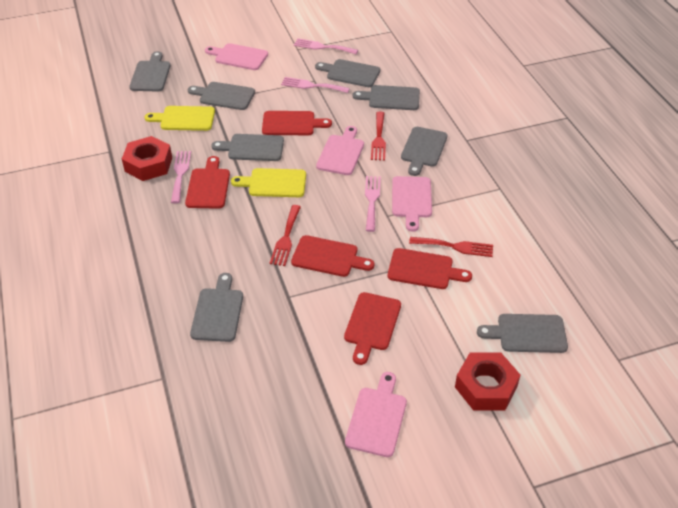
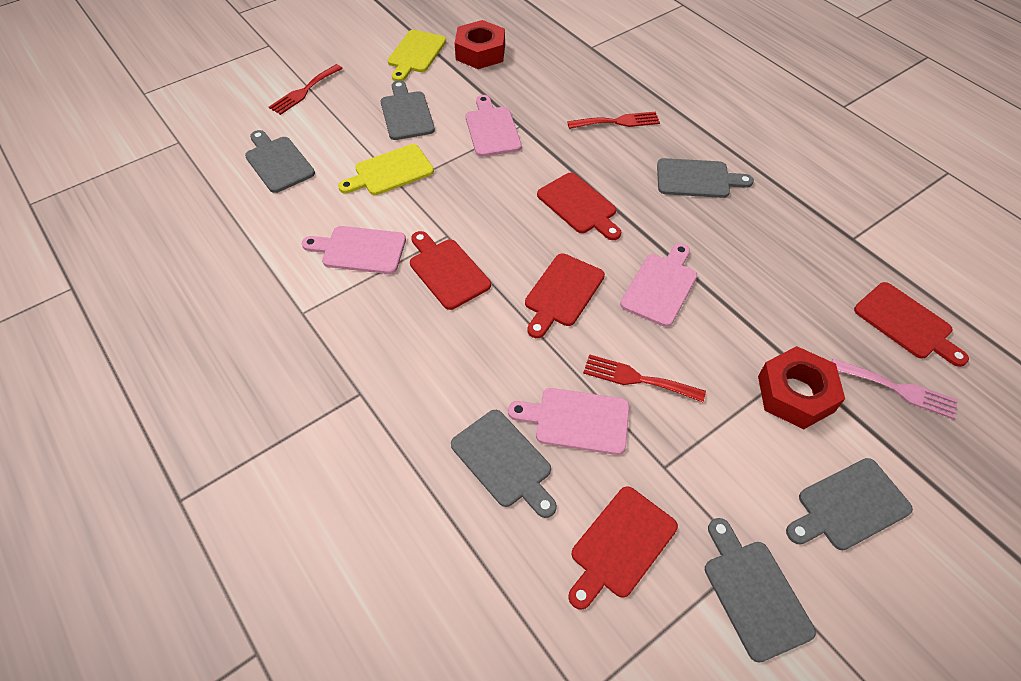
grey cutting board: [129,51,171,91] [188,82,255,110] [190,273,243,342] [211,134,284,161] [315,59,380,87] [353,85,420,110] [401,127,448,176] [477,314,568,353] = 8 -> [245,130,315,193] [381,80,435,140] [451,410,557,518] [657,158,754,198] [705,518,816,663] [786,458,913,550] = 6
pink fork: [171,151,191,203] [281,77,350,93] [294,38,358,54] [365,176,381,232] = 4 -> [832,359,958,419] = 1

